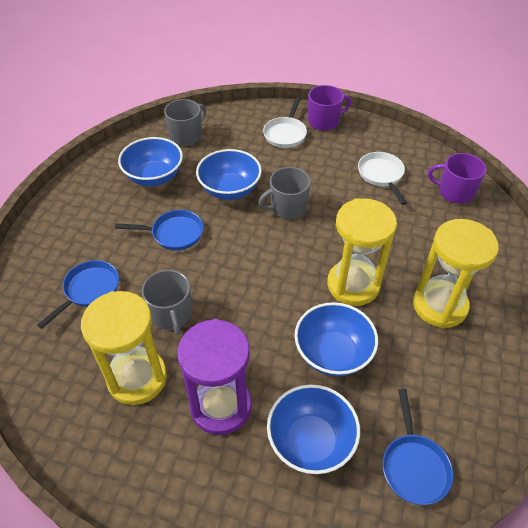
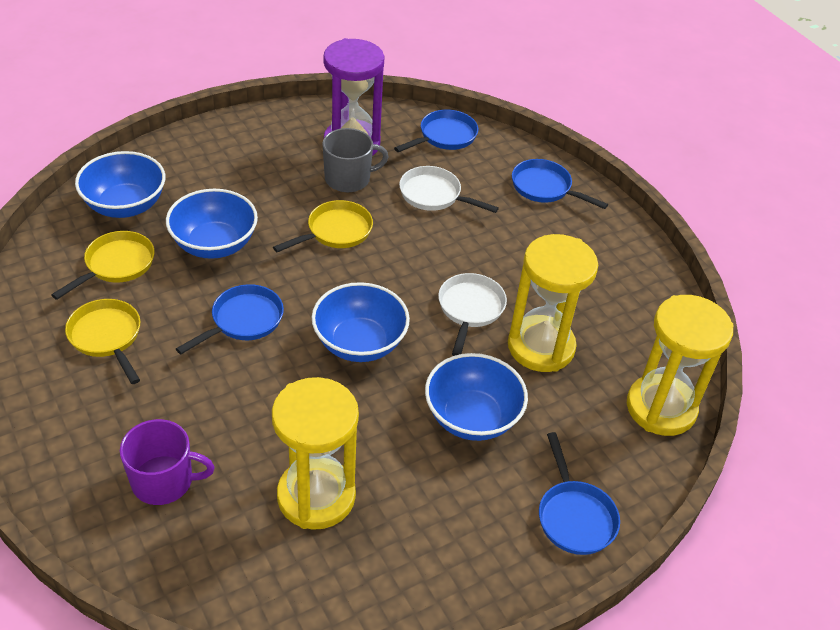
blue pan: [37,260,119,329] [115,210,203,250] [383,389,453,505] = 3 -> [176,284,284,354] [394,110,478,152] [512,159,608,209] [539,432,620,555] = 4
grey mug: [142,270,192,335] [164,99,206,146] [258,167,311,219] = 3 -> [322,128,389,192] = 1
purple mug: [308,85,351,131] [428,153,486,204] = 2 -> [120,419,215,505] = 1
yellow pan: none = 0 -> [51,231,155,300] [65,299,140,384] [273,200,373,252] = 3

